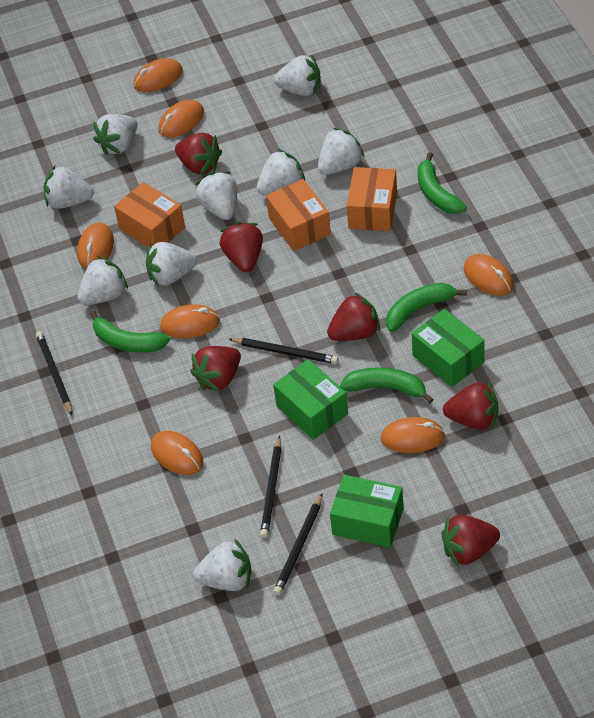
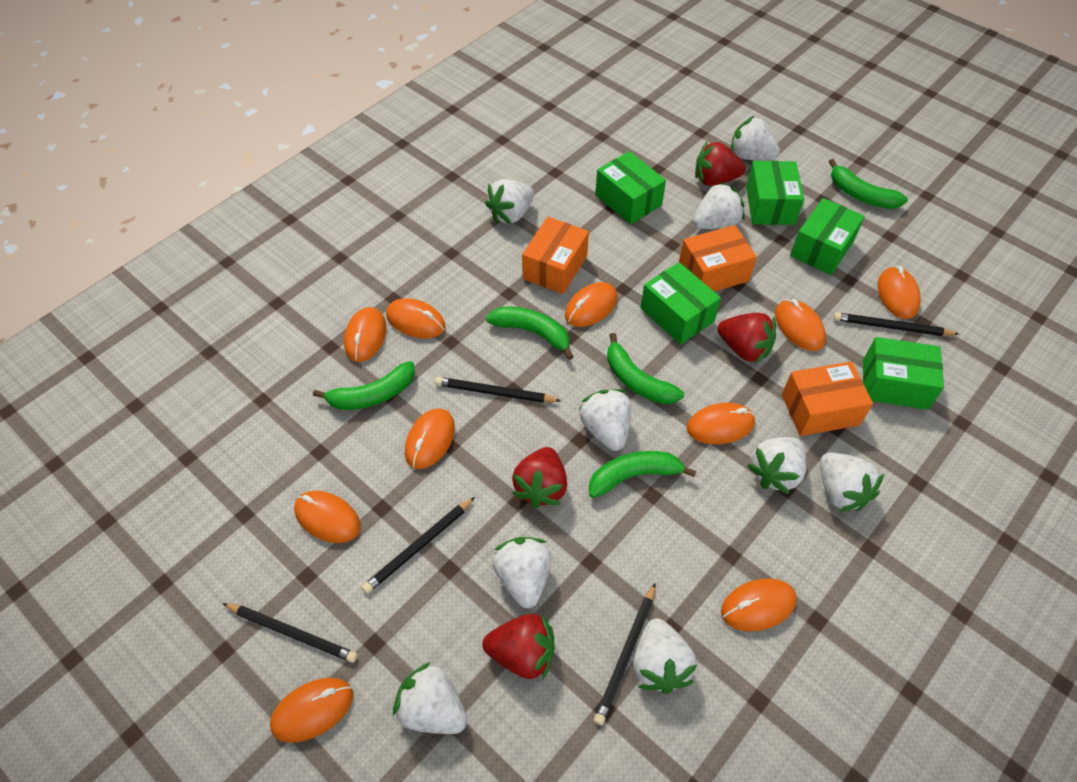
black pencil: [36,331,72,415] [229,338,338,364] [260,436,282,538] [273,493,323,595] = 4 -> [222,603,358,663] [362,497,475,594] [435,377,561,403] [594,583,656,725] [833,312,959,336] = 5
green banana: [90,310,170,353] [340,367,434,403] [386,283,467,332] [418,152,467,214] = 4 -> [313,361,415,410] [486,307,574,360] [589,451,696,498] [607,333,684,404] [829,159,908,209] = 5
green box: [273,359,348,440] [330,475,404,548] [412,309,485,387] = 3 -> [595,151,666,224] [640,262,721,345] [746,161,804,225] [790,198,865,275] [863,337,944,410] = 5
orange mouse: [77,223,114,269] [133,58,183,92] [151,431,204,475] [158,100,204,138] [160,304,220,338] [381,417,445,453] [464,254,514,296] = 7 -> [270,678,353,743] [294,491,360,543] [344,307,386,362] [386,298,445,338] [405,408,455,469] [565,282,617,327] [687,403,755,444] [721,578,797,632] [775,299,826,351] [878,266,921,319] = 10
red strawberry: [175,133,222,175] [190,346,241,392] [220,222,263,272] [327,293,380,341] [442,515,500,567] [443,381,498,430] = 6 -> [482,614,555,679] [512,447,567,508] [695,141,746,186] [718,313,776,364] = 4

